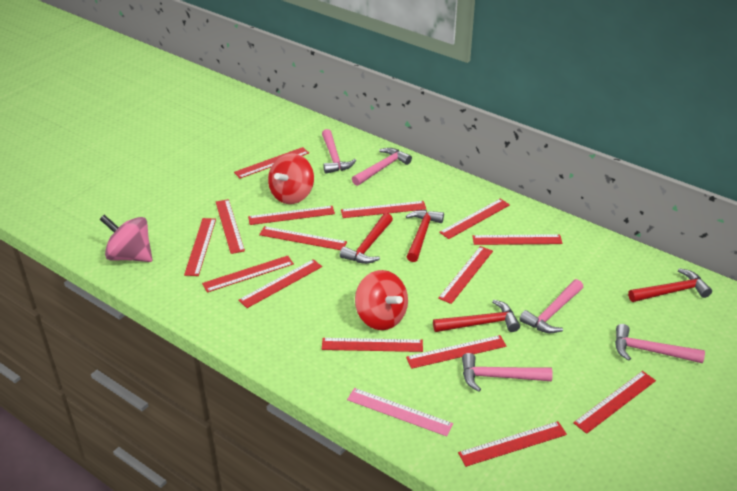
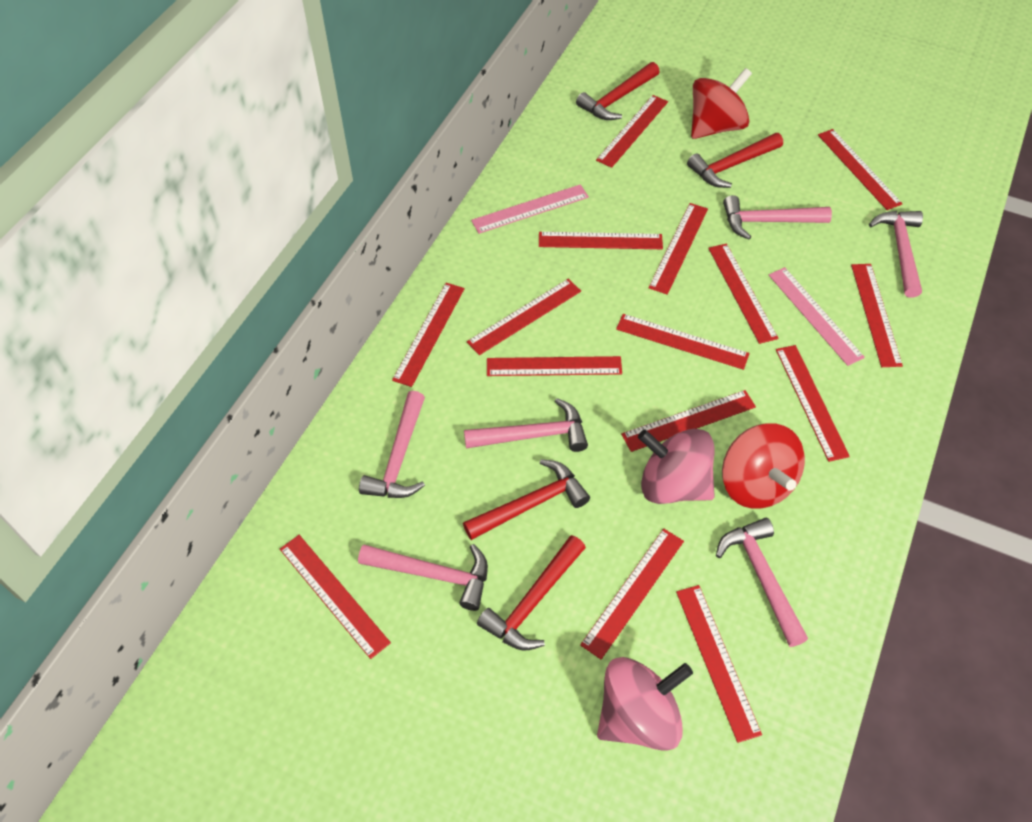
pink hammer: [322,129,356,174] [352,148,412,186] [462,353,553,392] [519,279,583,333] [615,324,705,363] = 5 -> [358,544,488,611] [359,391,425,498] [464,398,588,452] [716,518,808,647] [723,195,832,240] [869,211,923,298] = 6
pink ruler: [347,388,453,436] = 1 -> [471,184,589,234] [769,267,865,366] = 2
pink spinning top: [99,215,153,262] = 1 -> [597,657,693,751] [638,429,715,504] = 2

